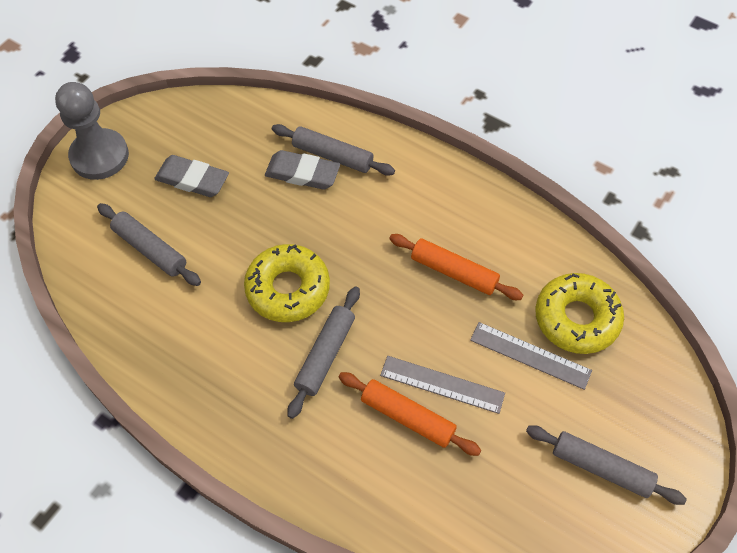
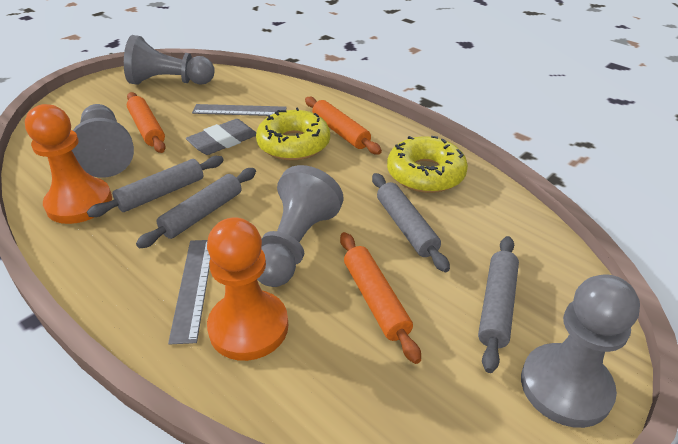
grey eraser: [154,155,229,197] [265,150,340,190] = 2 -> [186,119,256,155] = 1
grey pawn: [55,82,129,180] = 1 -> [72,104,134,178] [124,35,215,85] [257,165,344,287] [521,274,640,428] = 4
orange pawn: none = 0 -> [25,104,112,224] [207,217,289,361] = 2
orange rolling pin: [339,372,481,456] [389,234,523,300] = 2 -> [127,92,166,153] [305,97,382,154] [340,232,421,364] = 3

